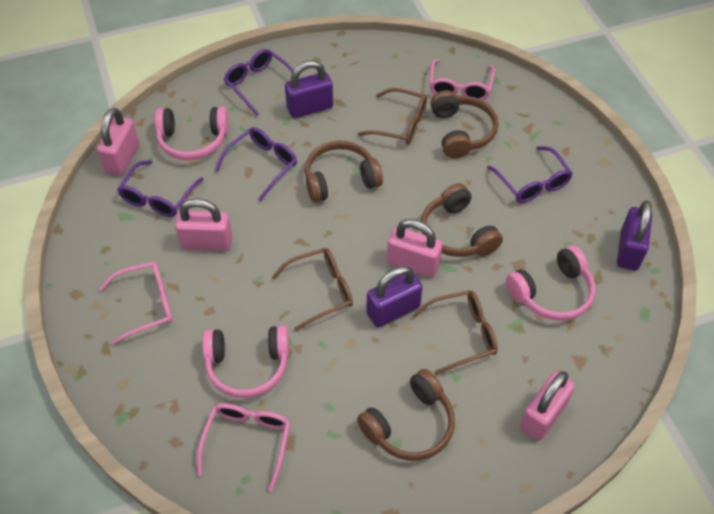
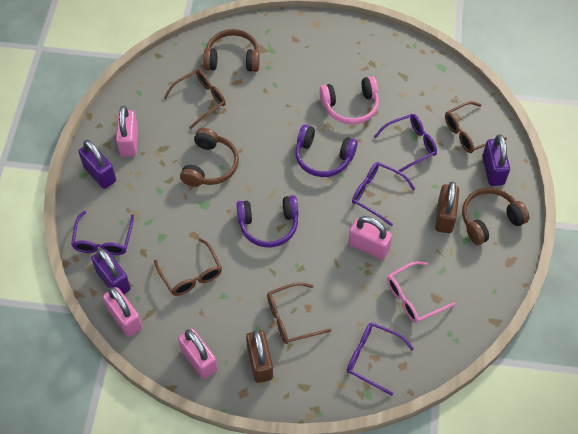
brown glasses: [271,248,353,331] [358,88,427,144] [412,290,498,375] = 3 -> [154,238,222,296] [164,69,226,129] [267,282,331,344] [445,101,507,153] = 4
brown headphones: [305,141,383,203] [357,369,455,461] [421,183,503,257] [430,90,498,158] = 4 -> [180,128,239,187] [203,29,260,72] [462,187,529,245] = 3
brown padlock: none = 0 -> [246,330,273,383] [435,181,459,233] = 2
pink glasses: [99,262,173,345] [197,403,290,491] [429,59,495,100] = 3 -> [387,261,456,323] = 1
pink headphones: [155,107,229,160] [202,326,289,398] [506,245,595,321] = 3 -> [319,76,379,124] = 1
purple headphones: none = 0 -> [236,195,299,247] [295,125,358,177] = 2

